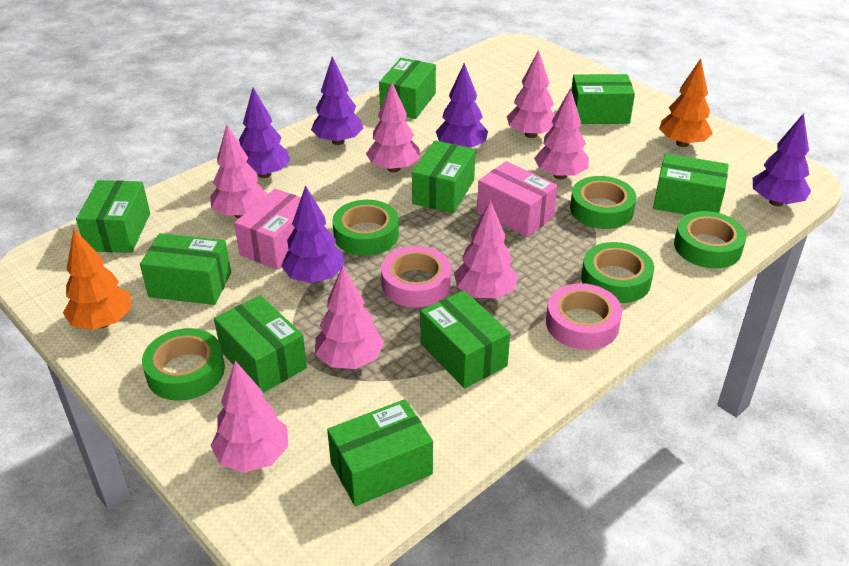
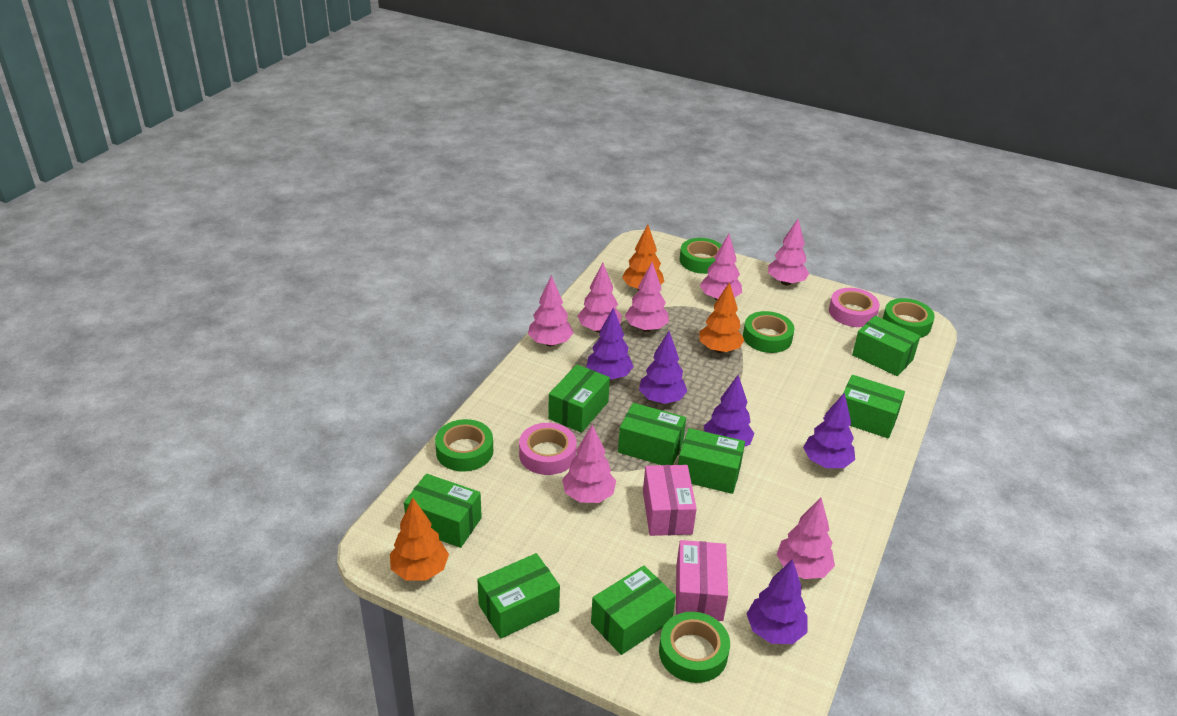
green box: [76,180,150,253] [140,233,231,305] [214,295,307,393] [327,399,433,506] [379,58,436,119] [412,140,476,213] [420,290,510,388] [571,74,635,124] [653,153,729,215] = 9 -> [404,474,482,548] [477,553,560,639] [548,364,610,433] [591,566,676,655] [618,403,686,465] [678,428,745,494] [843,375,905,438] [852,316,920,376] = 8
orange tree: [63,229,132,330] [659,59,713,147] = 2 -> [390,497,449,580] [622,225,664,291] [699,282,744,353] = 3

